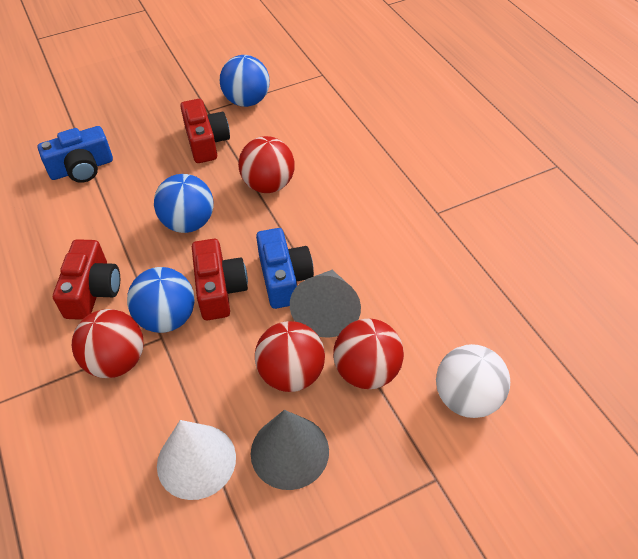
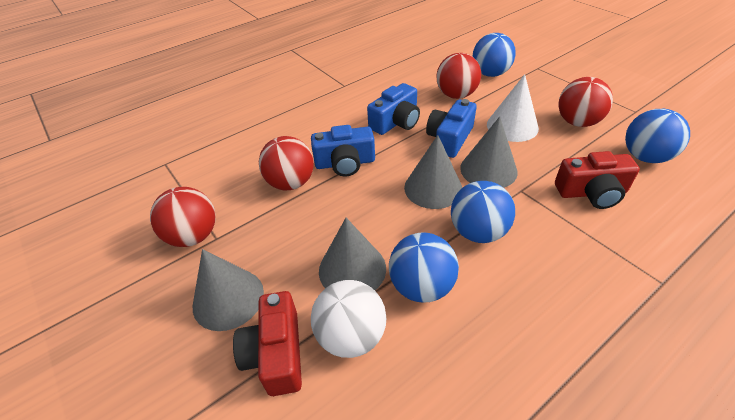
blue ball: [127,267,195,333] [154,174,214,233] [220,55,270,107] = 3 -> [389,232,459,303] [451,181,515,243] [473,33,516,77] [625,109,690,163] = 4
blue camera: [38,126,113,183] [256,228,314,309] = 2 -> [311,125,375,177] [367,83,420,135] [426,99,477,158] = 3
grey cone: [251,410,329,490] [290,270,361,338] = 2 -> [193,249,264,331] [319,218,386,290] [404,135,462,209] [460,116,518,188] = 4
red camera: [53,239,120,320] [180,99,230,163] [192,239,248,320] = 3 -> [233,291,302,396] [555,151,640,209] = 2

